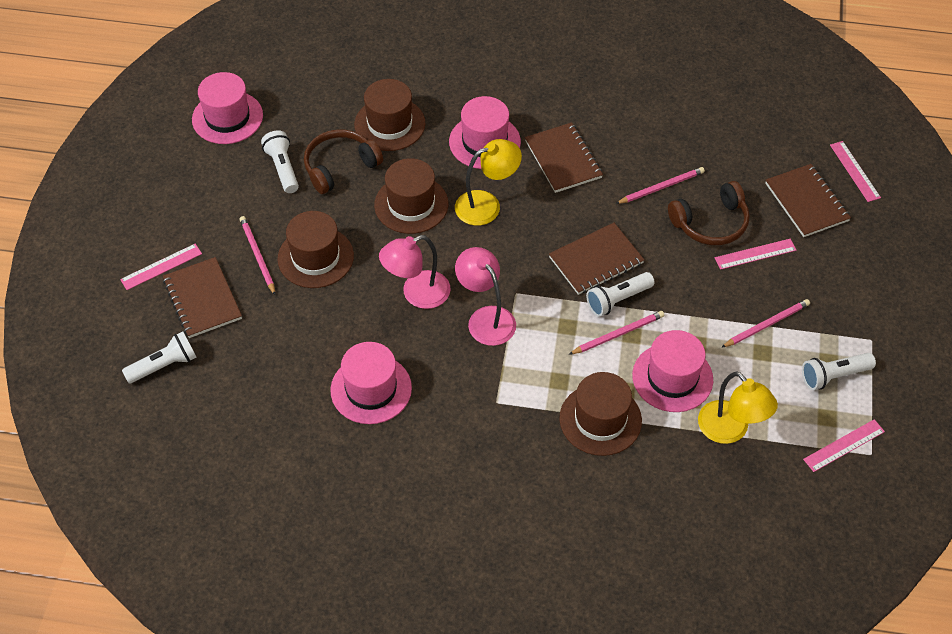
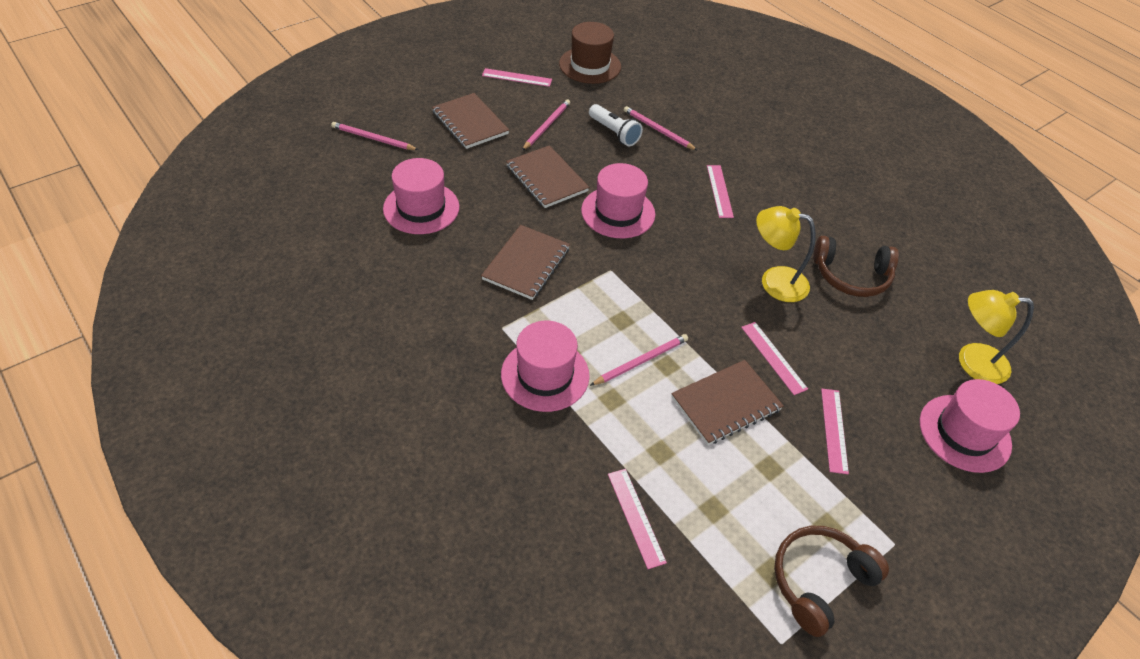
brown hat: [277,211,354,288] [354,79,425,151] [374,158,448,234] [559,372,642,456] = 4 -> [559,22,621,84] = 1
pink lamp: [379,235,451,309] [455,247,516,346] = 2 -> none = 0
pink ruler: [120,244,202,290] [715,239,796,270] [803,419,885,472] [830,141,881,202] = 4 -> [482,68,552,87] [608,469,667,569] [707,165,734,218] [741,322,808,395] [821,389,849,474] = 5
white flashlight: [122,332,196,384] [261,130,299,193] [586,272,655,317] [802,353,876,390] = 4 -> [589,104,643,146] = 1

